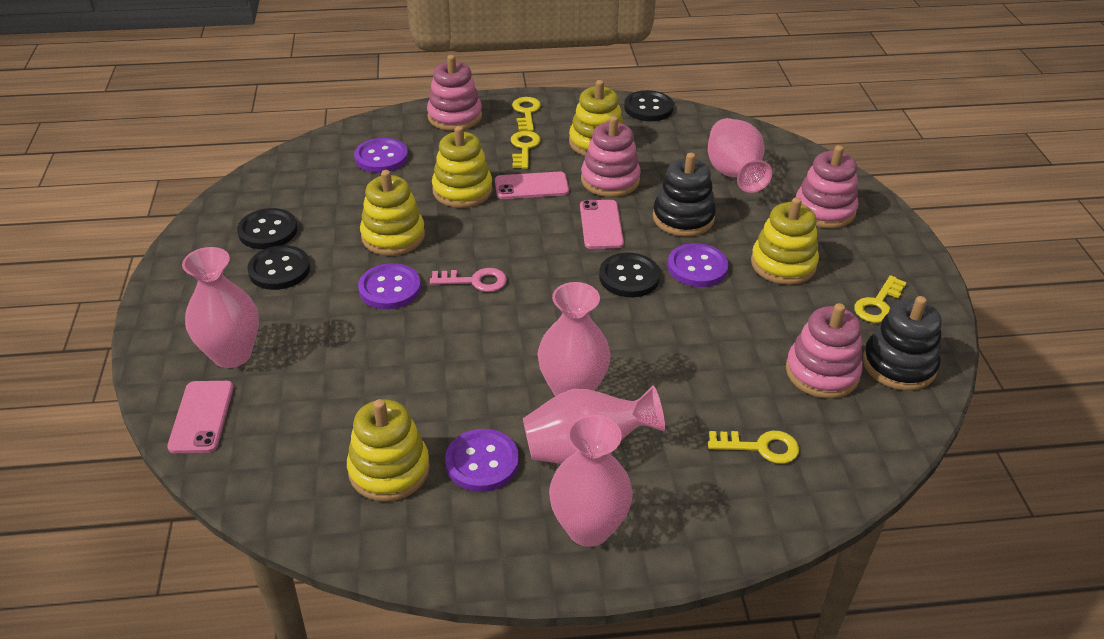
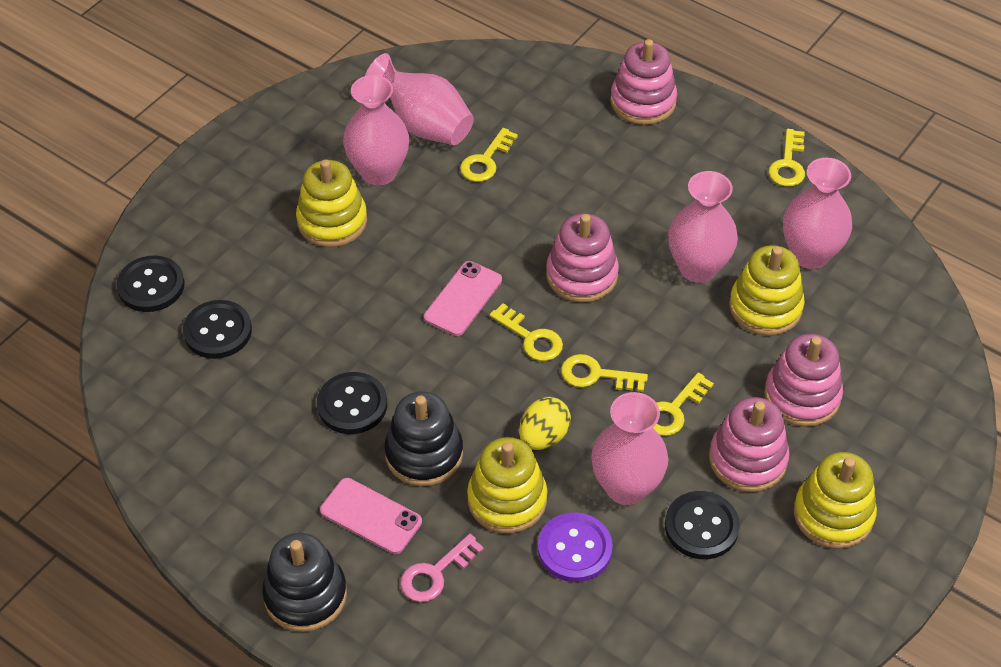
pink phone: [167,381,234,453] [495,172,569,199] [580,200,624,249] = 3 -> [320,478,422,554] [424,261,502,336] = 2
purple button: [354,138,408,173] [358,263,421,309] [445,429,519,492] [668,243,729,287] = 4 -> [538,512,613,582] = 1
yellow egg: none = 0 -> [519,397,571,450] = 1
yellow key: [511,131,540,169] [512,97,541,131] [708,431,799,464] [854,275,907,323] = 4 -> [460,128,518,182] [489,303,563,361] [561,354,648,392] [653,372,714,436] [768,129,805,187] = 5
yellow stacking toy: [347,399,430,502] [360,170,425,256] [432,126,493,208] [569,80,624,156] [751,197,819,285] = 5 -> [296,159,367,247] [467,437,547,533] [729,245,805,336] [794,452,877,549] = 4

